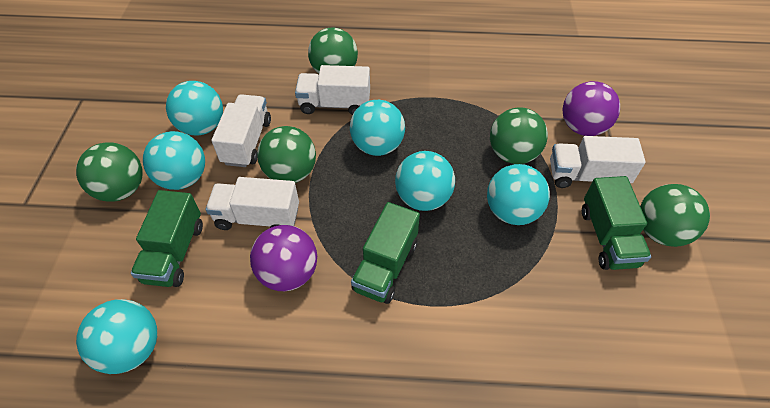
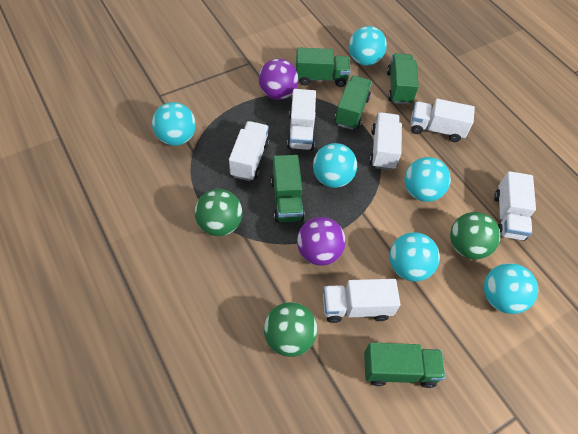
green ball: [76,142,143,202] [257,126,316,183] [308,28,358,74] [490,107,548,164] [640,184,710,247] = 5 -> [195,189,242,236] [264,302,317,357] [450,212,501,259] = 3
green truck: [131,190,203,287] [351,202,420,304] [582,176,651,270] = 3 -> [271,155,305,222] [296,47,350,87] [334,76,372,130] [364,342,445,388] [387,53,419,105] = 5
white truck: [206,177,299,230] [211,94,271,167] [295,65,370,115] [550,136,646,188] = 4 -> [229,121,270,181] [287,89,316,151] [323,279,400,323] [370,112,402,170] [410,99,475,142] [494,171,536,241] = 6

